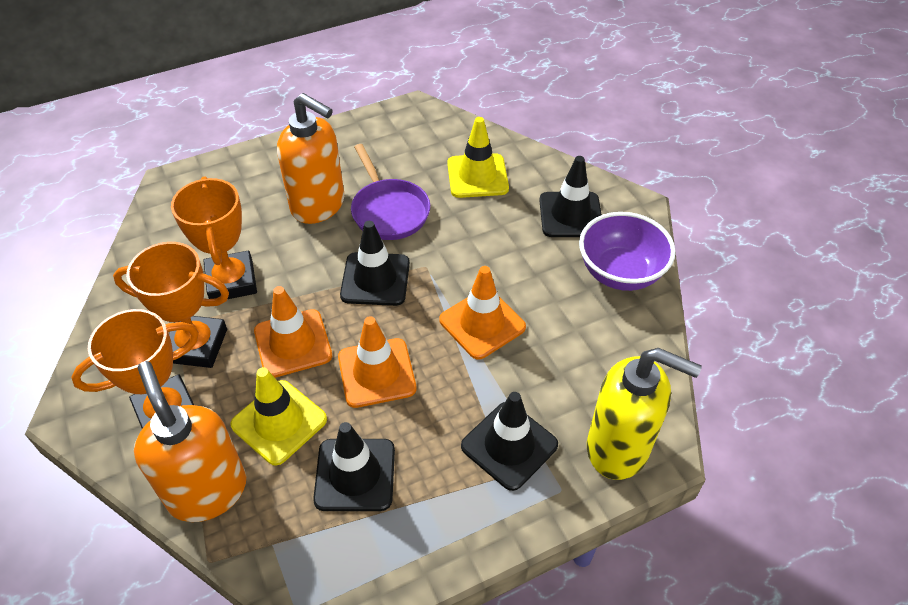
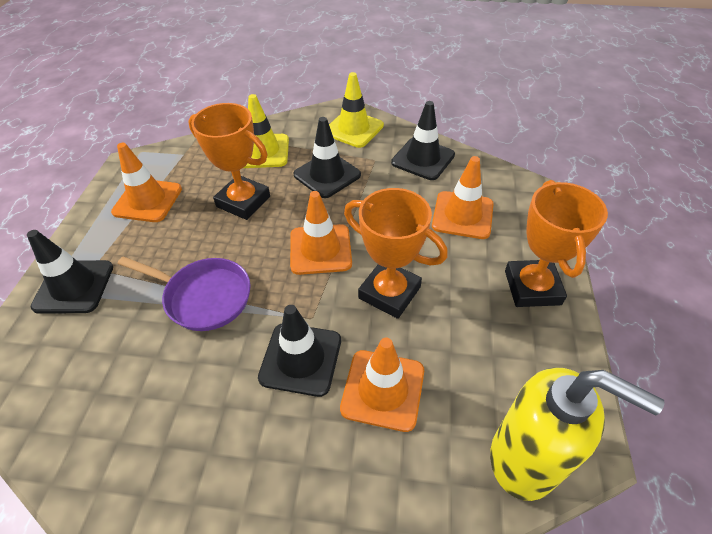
orange soap dispenser: [134,361,246,522] [277,93,344,224] = 2 -> none = 0
orange traffic cone: [254,286,332,378] [338,316,416,408] [439,266,526,360] = 3 -> [111,143,182,222] [290,191,352,275] [340,337,424,432] [432,156,494,239] = 4
purple bowl: [579,212,676,291] = 1 -> none = 0

